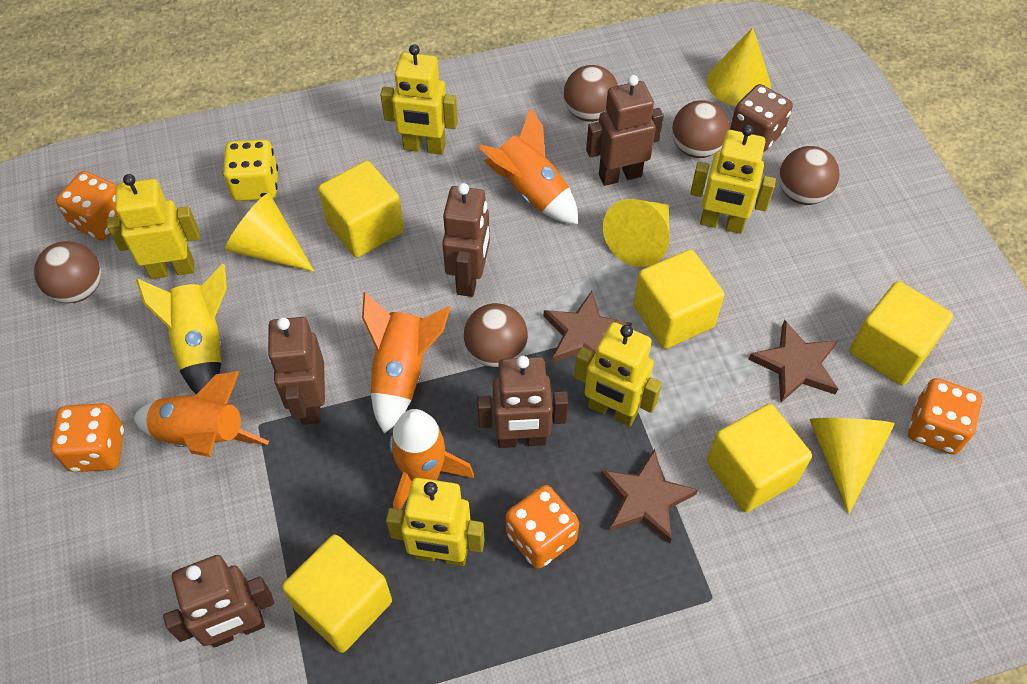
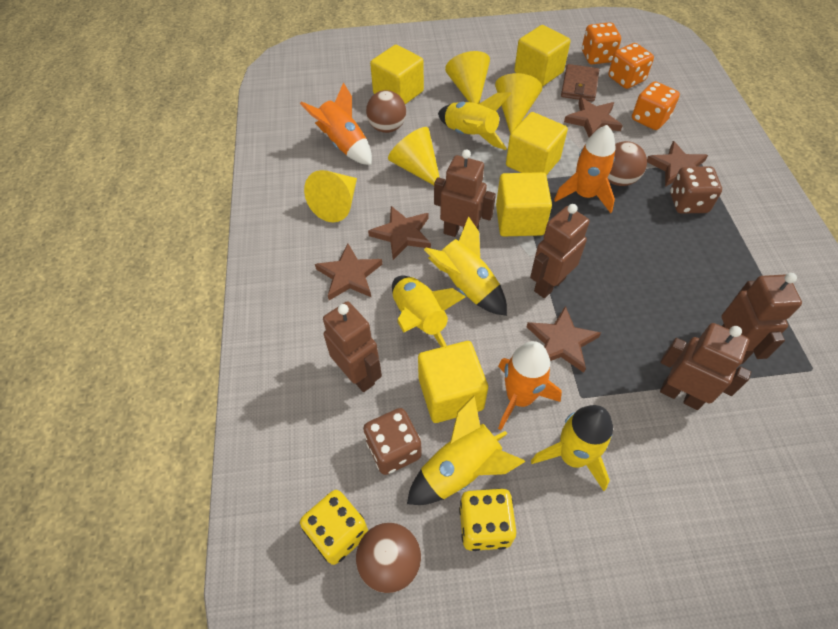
brown ball: [34,241,101,303] [464,303,528,367] [564,65,618,122] [672,100,729,158] [779,146,839,205] = 5 -> [356,523,421,593] [366,90,406,133] [608,141,647,186] = 3
brown dice: [730,84,793,152] = 1 -> [363,408,422,475] [670,166,722,214] = 2
brown star: [544,291,632,363] [601,449,698,544] [749,320,838,402] = 3 -> [315,244,382,300] [368,206,431,260] [527,306,601,373] [564,97,623,138] [647,141,708,187] = 5
brown wallet: none = 0 -> [561,64,599,102] = 1
orange dice: [51,403,124,472] [56,171,118,240] [506,485,579,569] [908,378,982,454] = 4 -> [582,22,621,64] [608,43,654,89] [632,81,680,130] = 3
orange rocket: [134,371,269,457] [362,292,451,434] [390,409,474,509] [478,108,578,224] = 4 -> [300,82,372,165] [498,341,562,430] [554,125,616,213] = 3
yellow dice: [223,139,278,201] = 1 -> [300,490,368,565] [459,488,516,551] = 2
yellow robot: [107,174,200,279] [380,44,458,155] [386,478,485,566] [574,322,662,426] [690,125,776,234] = 5 -> none = 0
yellow rocket: [136,264,227,394] = 1 -> [392,276,466,347] [407,395,526,505] [424,216,507,316] [438,92,512,150] [531,405,613,491] = 5

